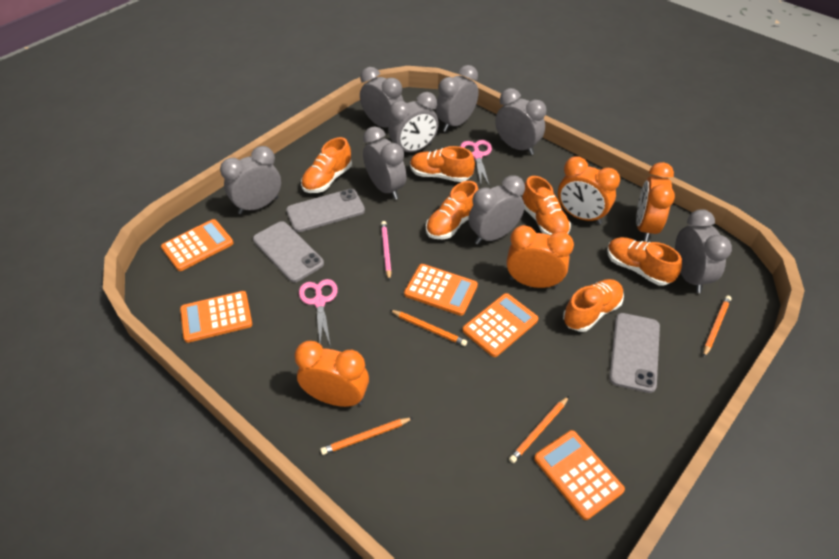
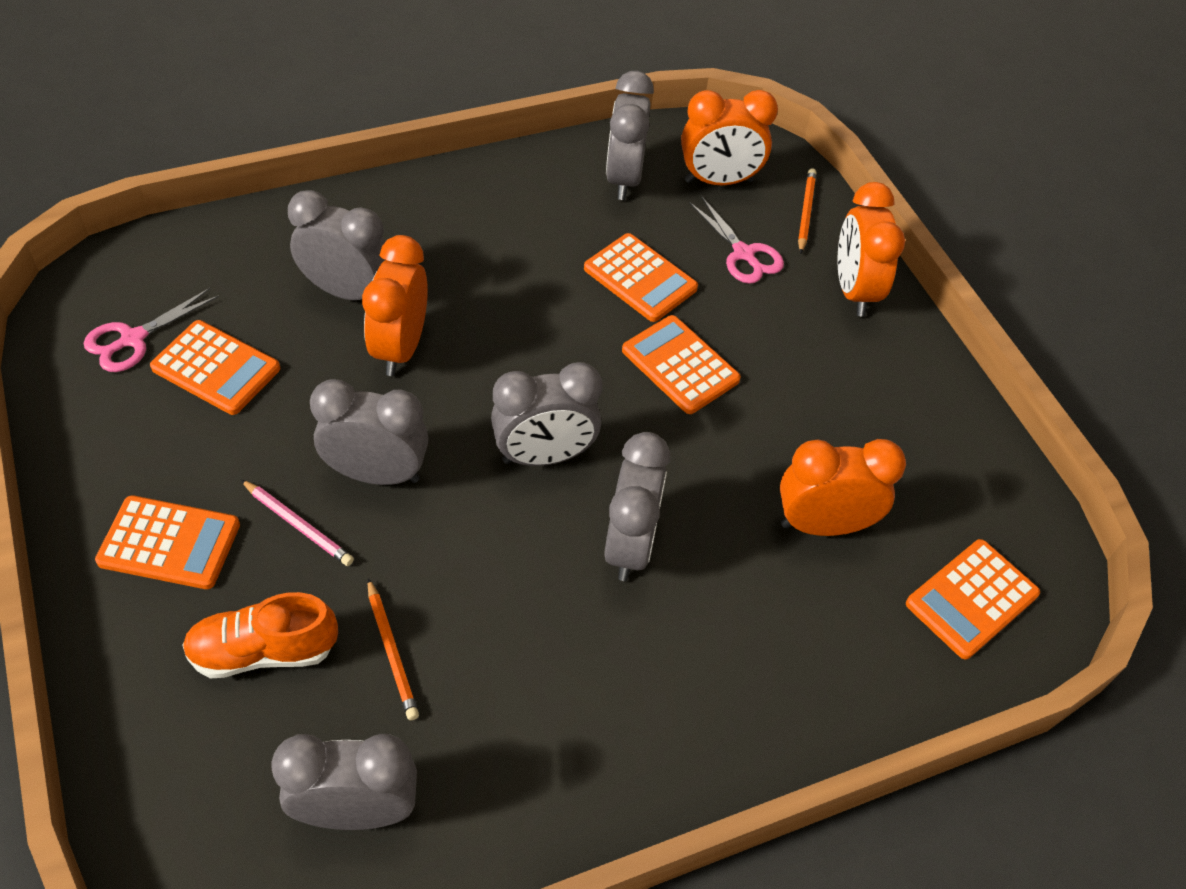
grey clock: [220,146,281,214] [360,67,404,128] [363,126,407,200] [388,92,439,152] [436,65,479,132] [468,175,525,244] [495,88,546,155] [675,209,732,293] = 8 -> [271,734,417,830] [288,190,385,300] [310,379,428,485] [491,362,603,466] [604,432,670,581] [606,71,654,200] = 6
grey phone: [253,221,324,282] [286,189,365,232] [609,313,660,393] = 3 -> none = 0
orange pencil: [320,417,414,455] [390,310,467,346] [509,396,569,463] [703,296,731,357] = 4 -> [368,578,419,720] [798,169,816,254] = 2
orange shoe: [301,137,352,193] [410,146,475,182] [426,181,479,239] [522,176,571,235] [563,279,624,332] [607,237,682,286] = 6 -> [182,592,338,678] = 1

